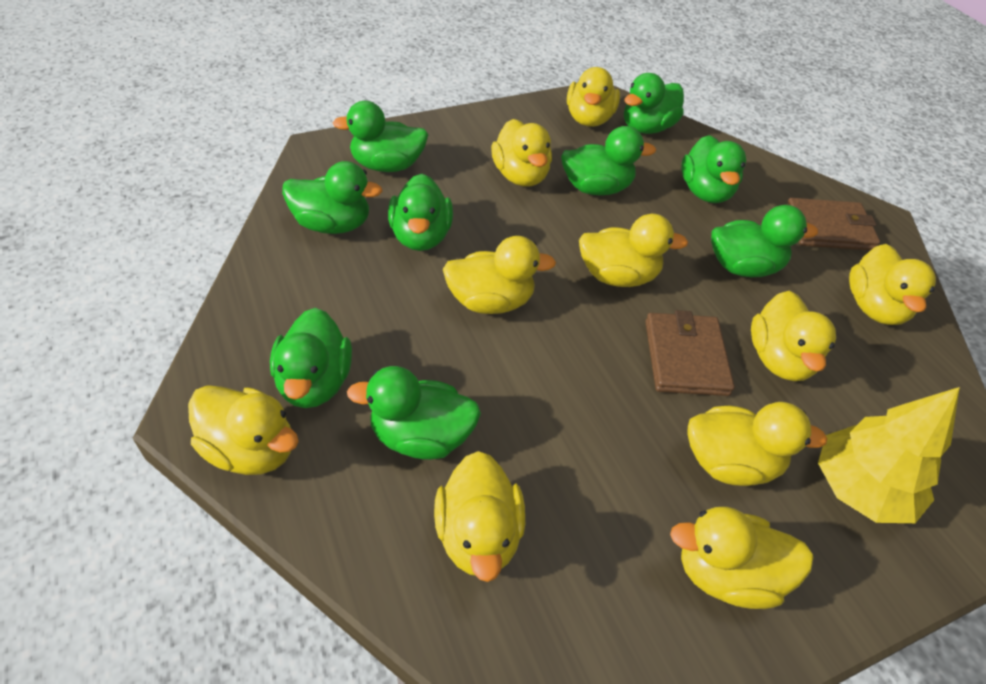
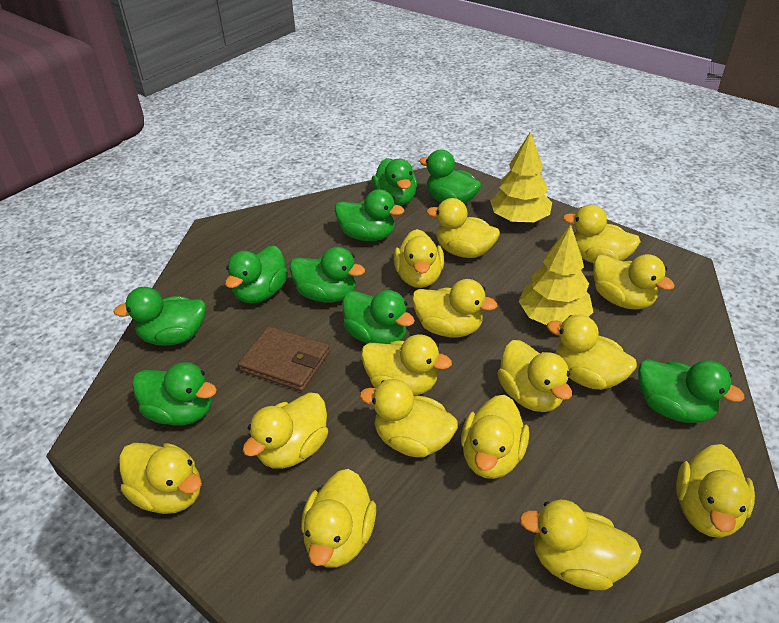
brown wallet: [645,310,735,396] [786,198,880,250] = 2 -> [238,326,330,391] = 1
yellow duck: [188,385,299,475] [434,451,525,582] [443,236,556,314] [491,119,552,187] [567,67,620,127] [579,214,688,287] [670,507,814,609] [687,402,827,486] [751,291,836,381] [849,244,936,325] = 10 -> [119,443,202,514] [242,392,328,469] [301,469,376,568] [360,379,458,457] [361,334,452,396] [394,229,444,288] [412,279,497,337] [426,198,500,258] [461,395,529,479] [497,340,572,412] [519,500,642,590] [547,315,637,390] [563,204,641,263] [593,254,675,310] [676,444,755,538] = 15
yellow tree: [818,387,960,523] = 1 -> [490,132,552,223] [519,225,593,325] = 2

